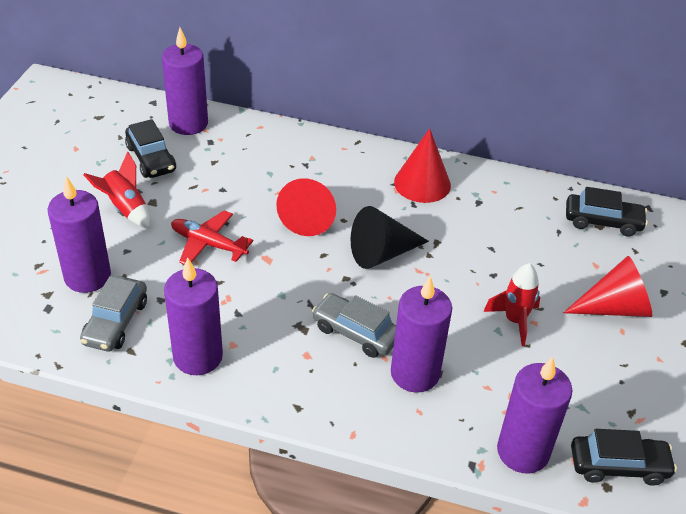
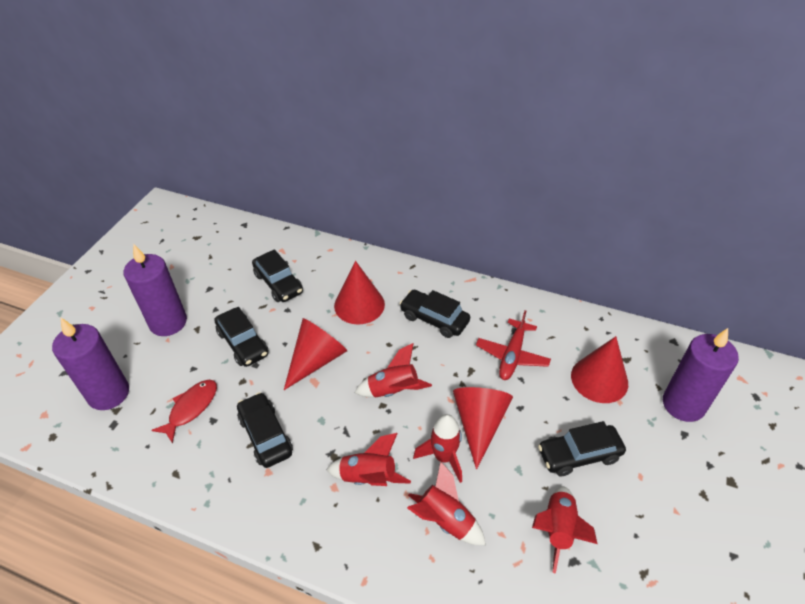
black car: [125,119,176,178] [566,187,648,236] [571,429,677,486] = 3 -> [214,307,268,367] [237,392,293,468] [252,249,303,302] [399,290,470,338] [538,421,626,477] = 5
black cone: [351,206,429,269] = 1 -> none = 0
grey car: [80,276,147,351] [312,293,396,358] = 2 -> none = 0
purple candle: [48,176,111,293] [162,28,208,135] [164,257,223,375] [391,276,452,393] [497,357,572,474] = 5 -> [52,318,129,410] [123,244,187,336] [663,328,739,422] = 3
red cone: [276,178,336,236] [394,128,451,203] [563,256,652,317] = 3 -> [284,318,347,390] [334,261,385,324] [453,387,513,470] [571,336,628,403] = 4
red fish: none = 0 -> [152,380,217,444] = 1
red rocket: [83,152,151,228] [483,263,540,346] = 2 -> [326,433,411,486] [354,343,432,397] [407,461,486,545] [413,414,462,483] [532,486,597,574] = 5

